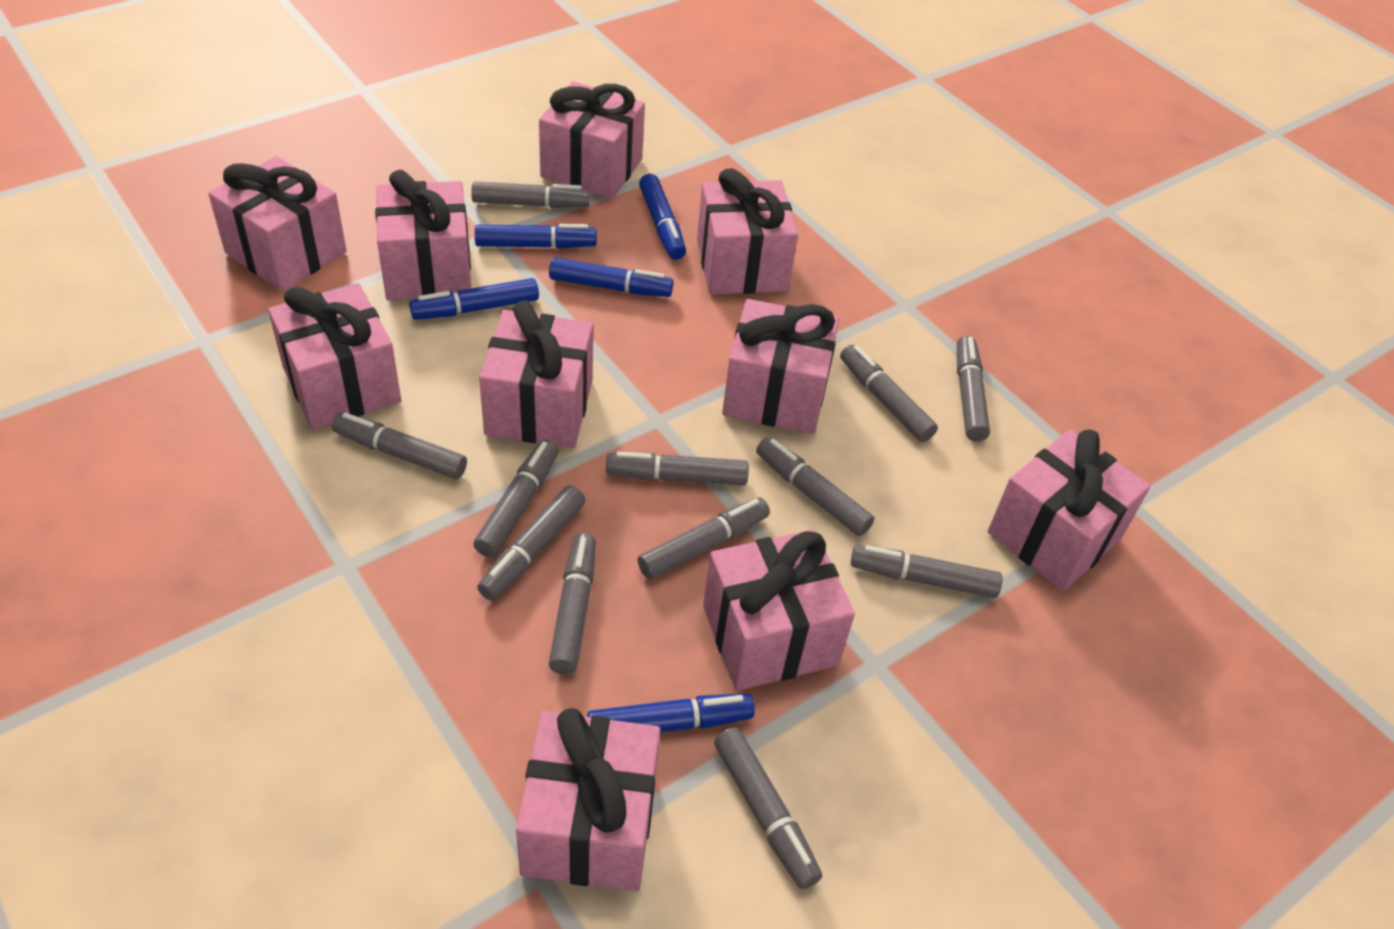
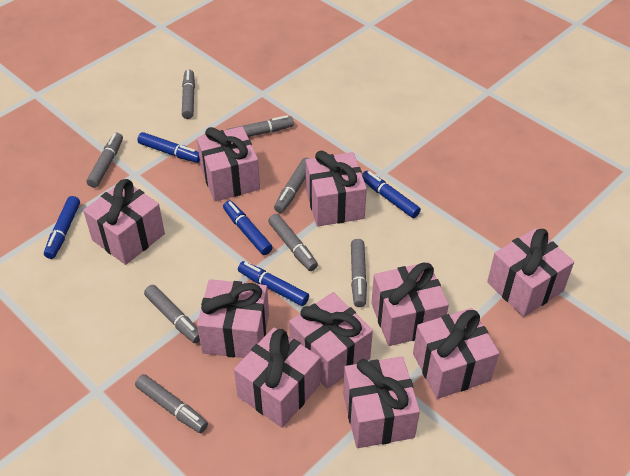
grey marker: [332,412,467,479] [471,181,590,208] [473,439,559,557] [477,485,585,601] [549,533,596,674] [606,452,749,485] [638,497,770,579] [714,727,822,889] [756,437,874,536] [840,344,938,442] [850,545,1002,598] [957,336,990,442] = 12 -> [86,133,123,188] [135,374,208,433] [144,285,200,343] [182,70,195,119] [226,115,294,137] [268,214,318,271] [274,158,309,213] [351,239,367,307] = 8

